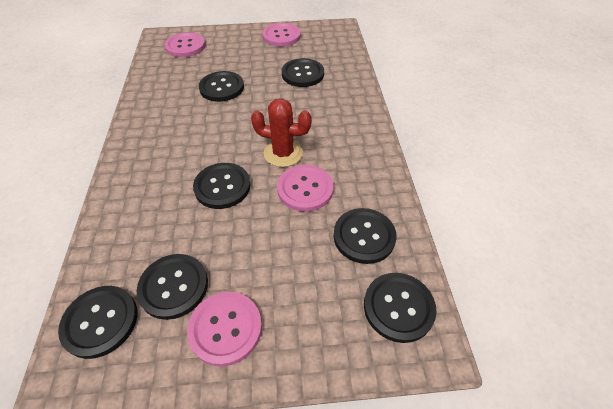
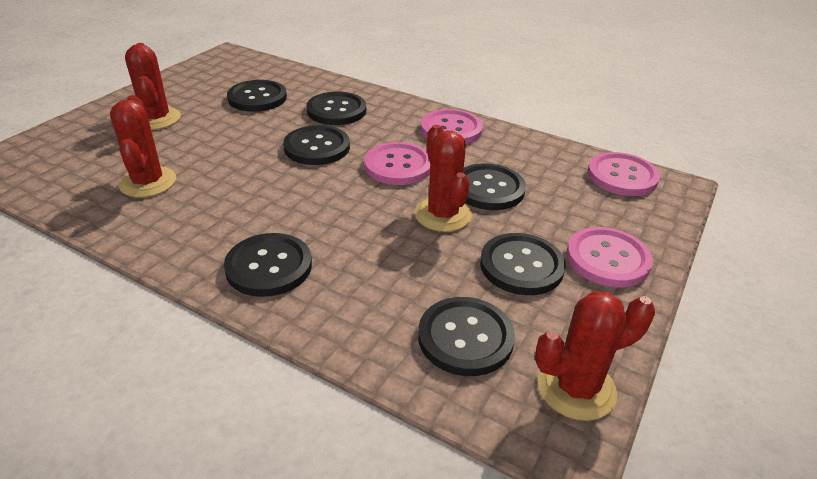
red cactus: [251,98,312,167] = 1 -> [110,95,176,198] [125,43,181,130] [415,125,472,232] [535,291,655,421] = 4

